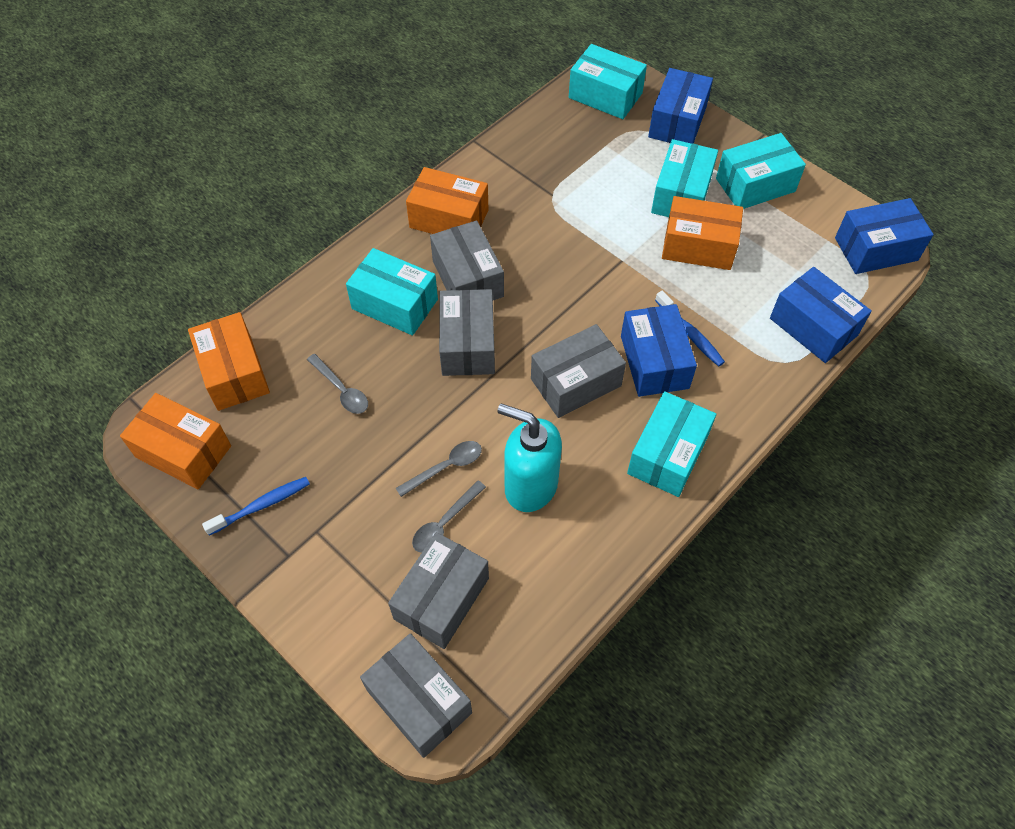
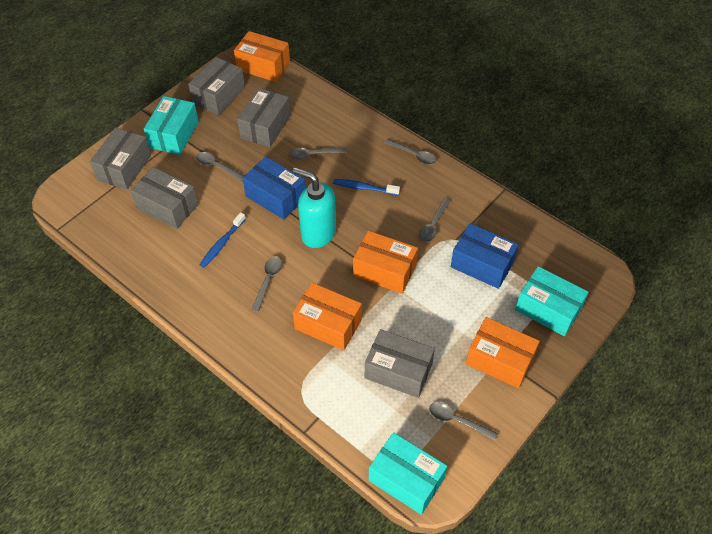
blue box: [621,304,697,397] [648,68,713,144] [770,267,872,363] [835,198,934,274] = 4 -> [243,156,305,220] [451,223,519,289] = 2
grey spoon: [307,354,368,414] [396,441,482,497] [412,480,486,552] = 3 -> [196,152,244,181] [252,256,282,311] [289,147,347,160] [384,139,436,164] [419,198,450,242] [429,402,498,440] = 6
turquoise box: [346,248,438,335] [569,44,647,119] [627,391,716,497] [651,139,718,217] [716,133,806,209] = 5 -> [144,96,199,155] [369,432,447,515] [515,266,589,336] = 3

